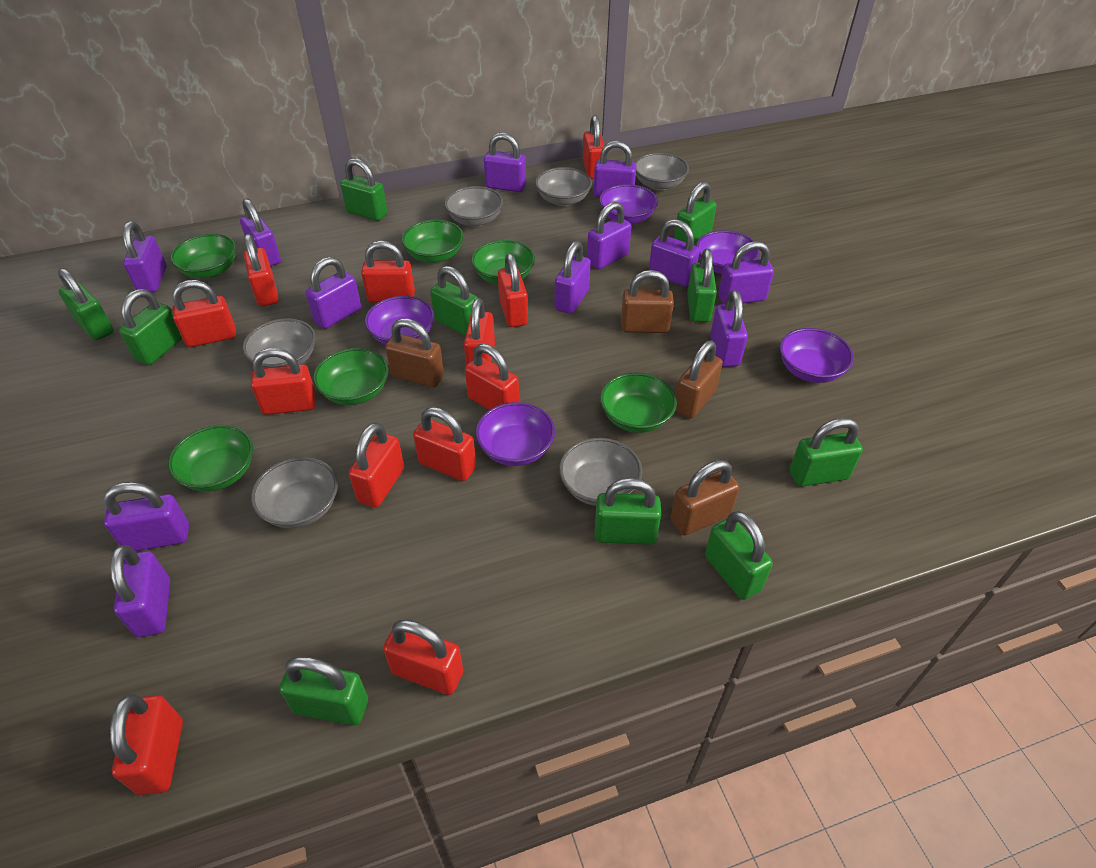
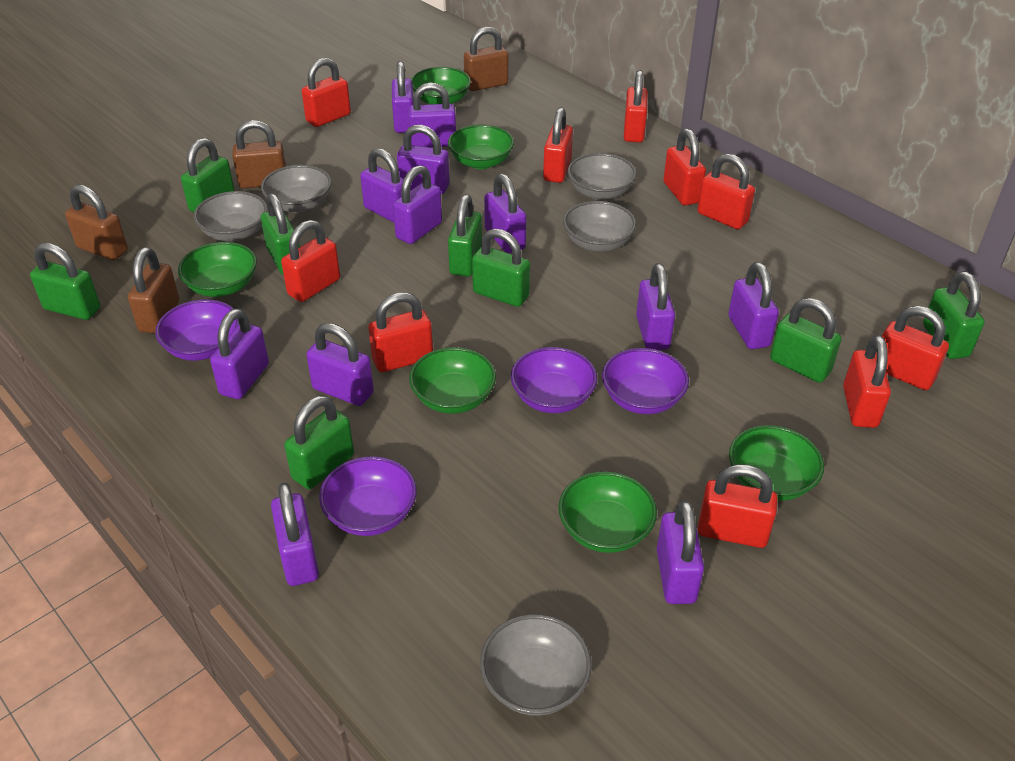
green padlock: [58,268,114,340] [119,289,182,365] [279,656,368,725] [340,158,388,221] [430,266,478,336] [595,478,661,545] [674,181,717,244] [687,249,717,322] [705,511,773,600] [790,418,863,487] = 10 -> [30,243,100,320] [181,138,235,212] [261,193,300,275] [284,395,354,489] [448,194,482,277] [472,229,530,307] [770,298,841,383] [923,271,985,359] = 8
grey bowl: [243,318,316,368] [251,457,338,528] [444,186,503,227] [535,167,592,206] [559,438,642,506] [635,153,689,191] = 6 -> [194,191,267,241] [261,165,332,213] [480,614,592,716] [563,201,636,252] [568,153,636,200] = 5
purple bowl: [365,296,435,345] [475,402,555,466] [599,184,658,224] [696,230,760,274] [780,328,854,383] = 5 -> [155,299,239,361] [319,456,417,536] [511,347,597,413] [602,348,689,414] = 4
red padlock: [110,694,183,795] [172,280,236,347] [244,234,279,306] [251,348,316,415] [349,422,404,507] [361,241,415,303] [383,620,463,695] [413,407,476,481] [464,298,495,365] [465,344,519,410] [498,253,528,327] [583,115,605,179] = 12 -> [281,220,340,302] [302,58,351,127] [368,292,433,372] [543,107,573,183] [624,70,648,143] [663,129,706,206] [697,153,755,229] [698,464,778,548] [843,335,891,428] [882,306,949,390] = 10

